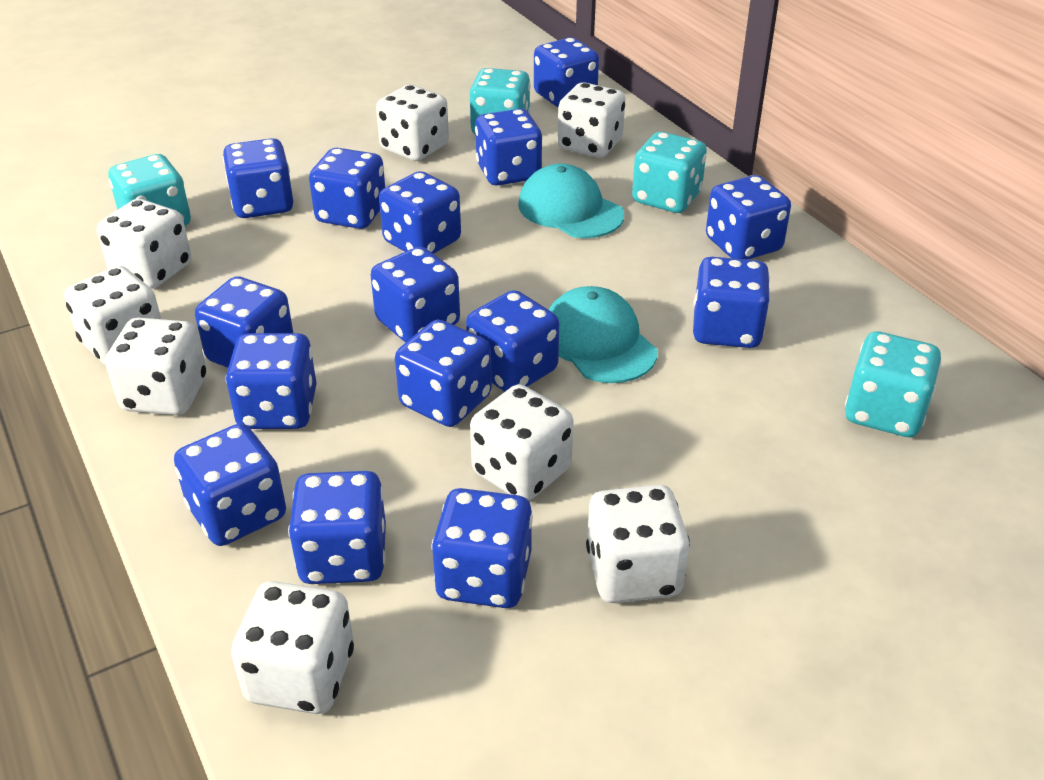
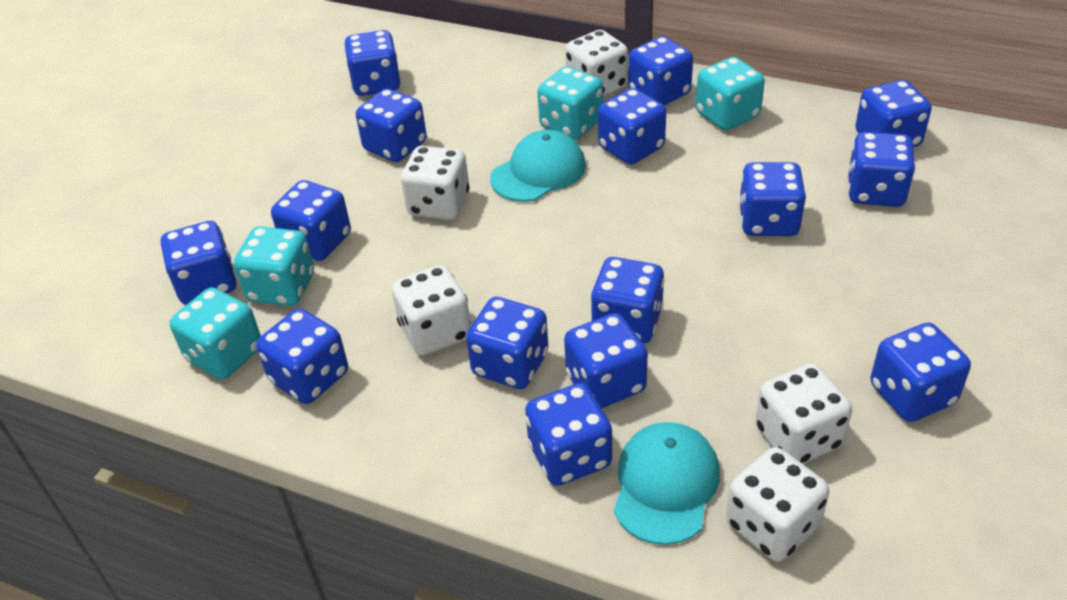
white dice: [64,266,161,365] [97,199,191,289] [105,318,206,415] [231,581,354,714] [376,85,449,161] [470,384,573,501] [557,82,625,158] [586,485,690,603] = 8 -> [392,265,471,356] [401,146,470,220] [565,30,628,96] [726,447,829,562] [755,364,852,464] = 5

